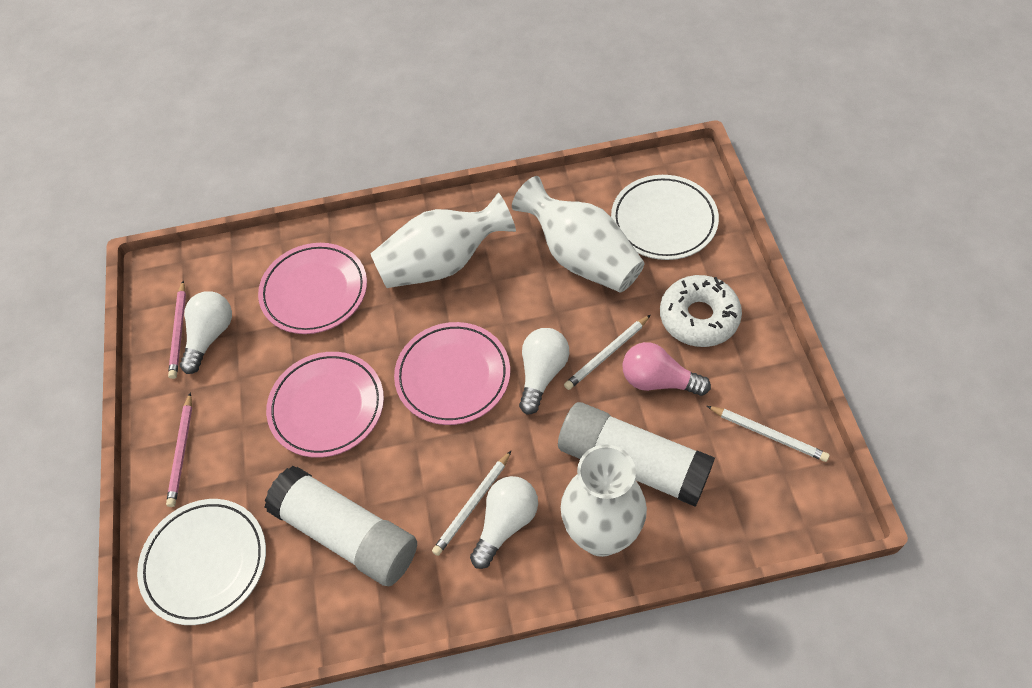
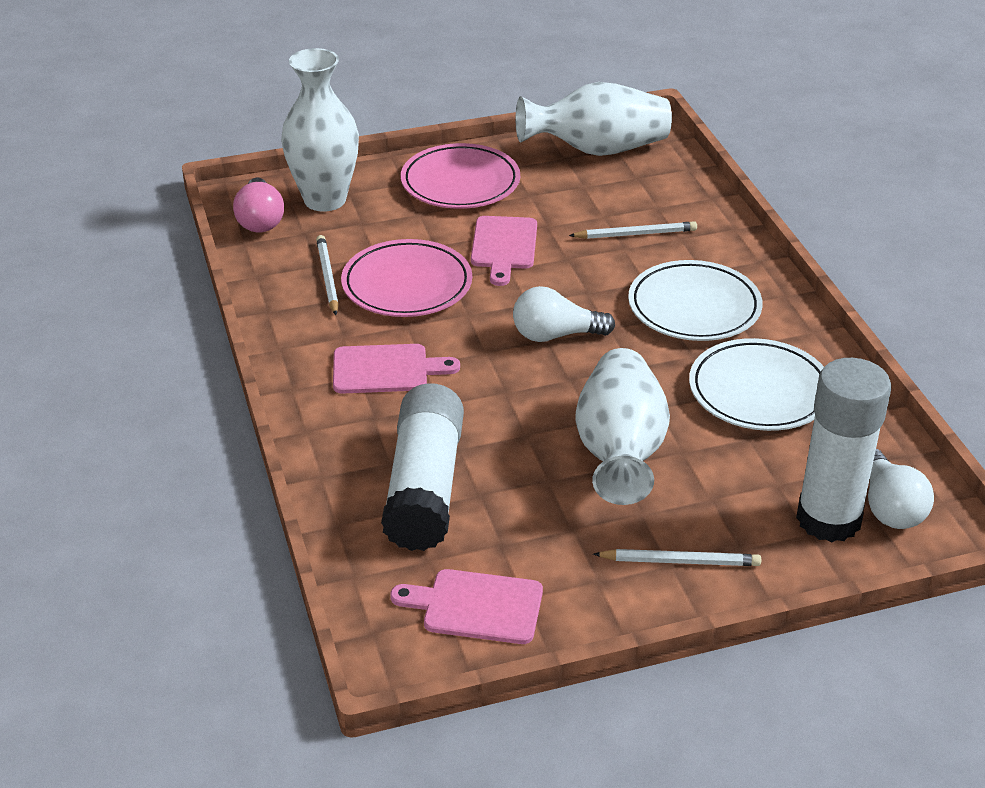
pink cutting board: none = 0 -> [333,344,460,394] [390,569,543,644] [471,216,537,286] = 3
pink pencil: [166,392,192,507] [168,281,186,379] = 2 -> none = 0
pink plate: [258,243,367,334] [266,352,384,458] [394,322,510,425] = 3 -> [341,239,472,317] [401,143,520,209] = 2
white donut: [660,275,742,347] = 1 -> none = 0
white light bulb: [180,291,232,374] [470,476,538,569] [519,328,569,415] = 3 -> [513,286,615,342] [868,449,934,529] = 2

